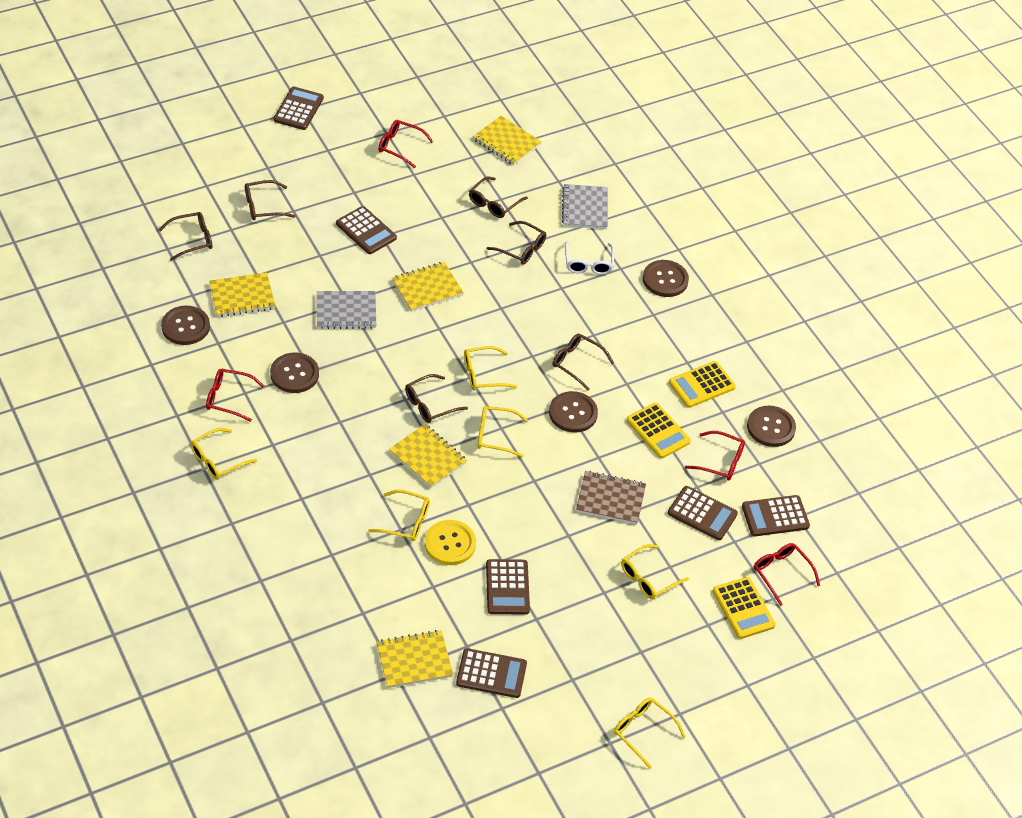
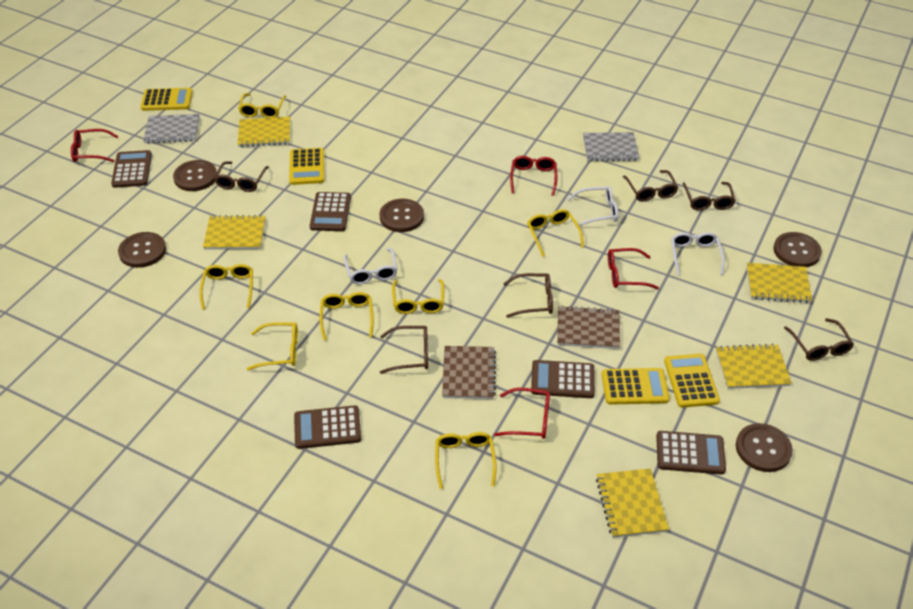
brown calculator: [274,87,324,130] [336,206,397,254] [456,648,527,698] [486,559,530,615] [668,486,738,540] [742,495,810,536] = 6 -> [111,150,152,188] [294,405,361,449] [310,192,351,231] [531,360,595,398] [656,431,726,475] = 5
brown notebook: [576,471,646,524] = 1 -> [442,346,496,399] [557,305,620,349] = 2
white glasses: [565,241,614,275] = 1 -> [343,248,397,285] [567,186,618,228] [671,232,725,275] = 3
yellow button: [425,520,476,565] = 1 -> none = 0
yellow calculator: [627,403,691,458] [669,361,736,408] [712,577,776,639] = 3 -> [140,88,193,111] [289,148,324,185] [601,368,670,405] [664,354,720,408] = 4
yellow glasses: [191,428,257,479] [368,490,430,541] [464,346,517,391] [477,406,529,457] [614,698,686,769] [621,544,689,599] = 6 -> [199,264,253,310] [238,93,286,118] [247,322,298,370] [320,292,374,341] [392,279,444,314] [435,432,497,489] [527,209,584,257] = 7

